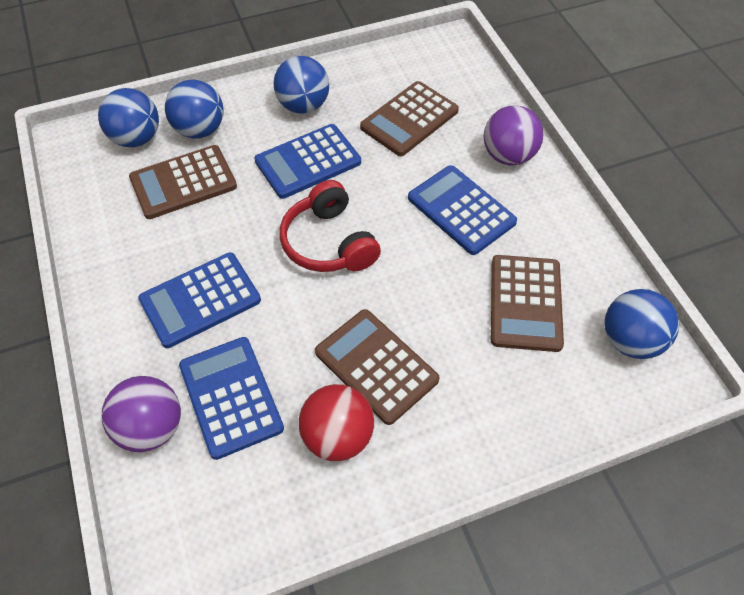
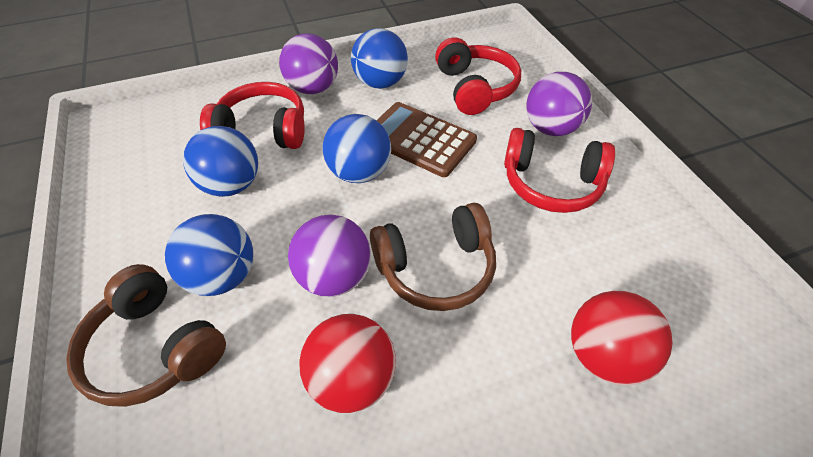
blue calculator: [138,253,261,348] [179,337,284,460] [254,124,361,199] [408,165,517,255] = 4 -> none = 0
brown calculator: [129,145,237,219] [315,309,440,425] [360,81,459,156] [491,255,564,352] = 4 -> [376,102,477,177] = 1
brown headphones: none = 0 -> [66,264,226,407] [370,203,496,311] = 2
purple ball: [102,376,181,452] [484,105,543,166] = 2 -> [279,33,338,94] [288,215,371,297] [526,72,592,136] = 3
red ball: [298,384,374,461] = 1 -> [299,314,396,413] [571,291,673,386] = 2
red headphones: [280,180,381,272] = 1 -> [200,82,305,149] [435,37,521,115] [504,128,615,213] = 3

